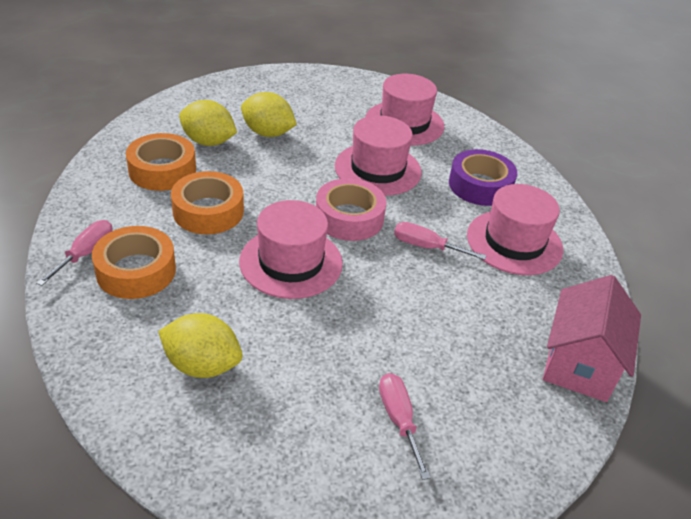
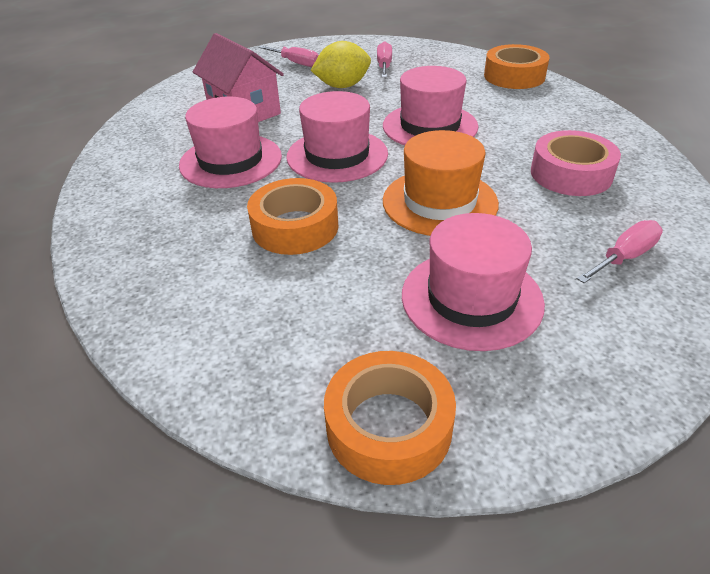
orange hat: none = 0 -> [383,130,499,236] = 1
purple tape: [449,149,517,206] = 1 -> none = 0
yellow lemon: [158,313,243,378] [179,100,237,146] [241,92,297,137] = 3 -> [311,41,371,88] = 1

